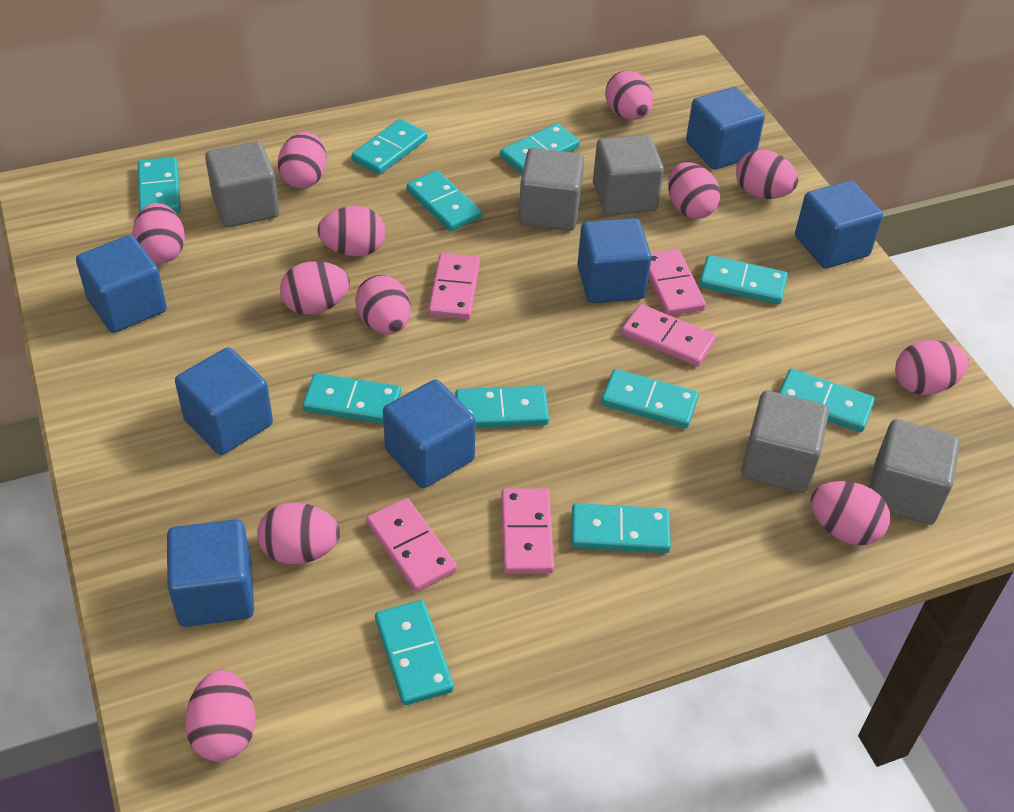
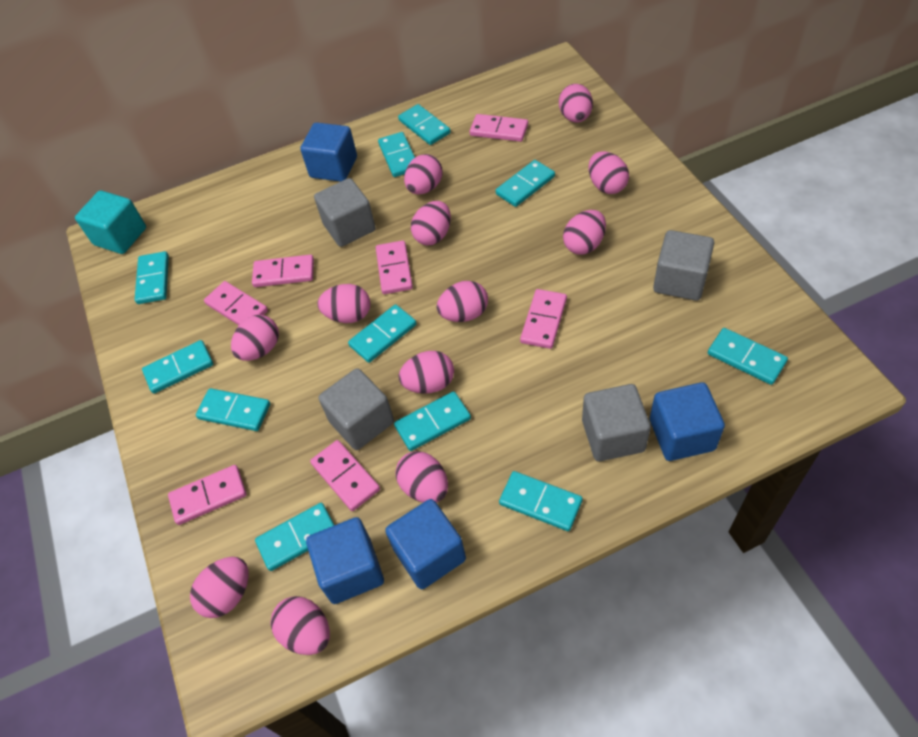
blue cube: [76,235,167,333] [167,519,254,627] [175,347,273,455] [383,379,476,488] [577,218,652,303] [686,87,765,170] [795,181,883,269] = 7 -> [300,122,357,182] [306,517,384,604] [385,499,466,589] [650,382,725,461] = 4
grey cube: [205,141,279,227] [519,148,584,231] [593,135,664,215] [741,391,829,493] [869,419,960,525] = 5 -> [314,178,376,247] [318,368,394,450] [582,384,651,461] [653,230,714,301] = 4
pink domino: [366,498,457,592] [428,253,480,320] [501,488,554,574] [621,304,716,366] [649,249,706,316] = 5 -> [168,465,247,525] [204,281,268,325] [252,254,314,287] [310,440,380,511] [376,240,413,294] [470,114,528,142] [520,289,567,349] = 7
turquoise cube: none = 0 -> [75,190,146,254] = 1

